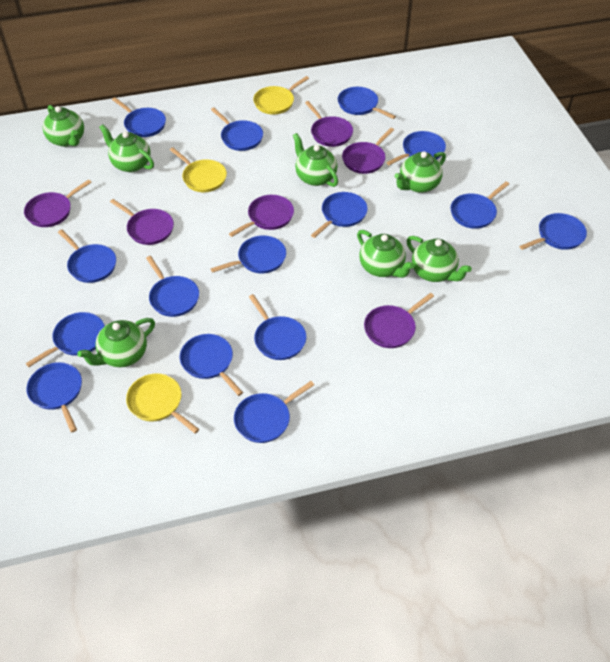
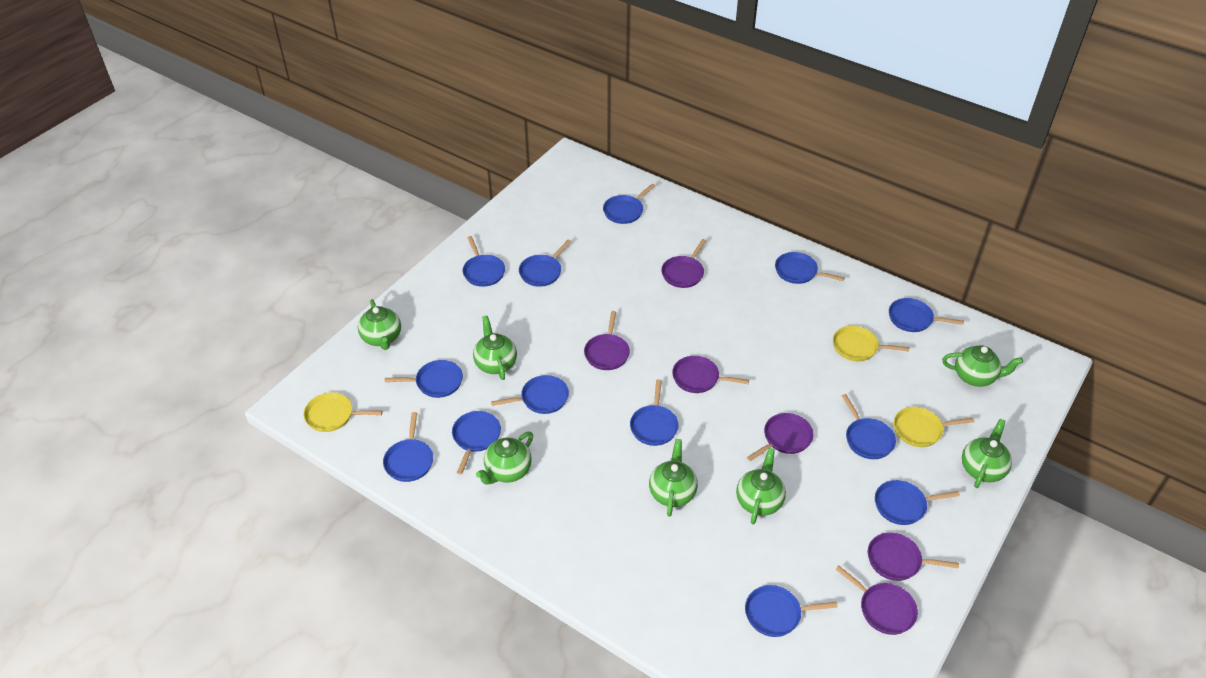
blue pan: [26,312,105,367] [26,362,82,433] [58,229,116,283] [112,97,166,137] [146,256,199,317] [180,334,243,396] [211,108,263,151] [211,235,286,273] [234,381,314,443] [249,294,307,360] [311,192,368,238] [338,87,396,119] [386,131,446,165] [450,181,509,229] [519,213,587,250] = 15 -> [383,412,433,482] [385,360,463,398] [452,411,501,474] [463,236,505,287] [491,375,569,414] [519,240,571,287] [603,184,655,224] [630,379,679,446] [745,585,838,637] [775,252,845,284] [842,394,896,459] [875,480,960,525] [889,298,964,332] = 13

